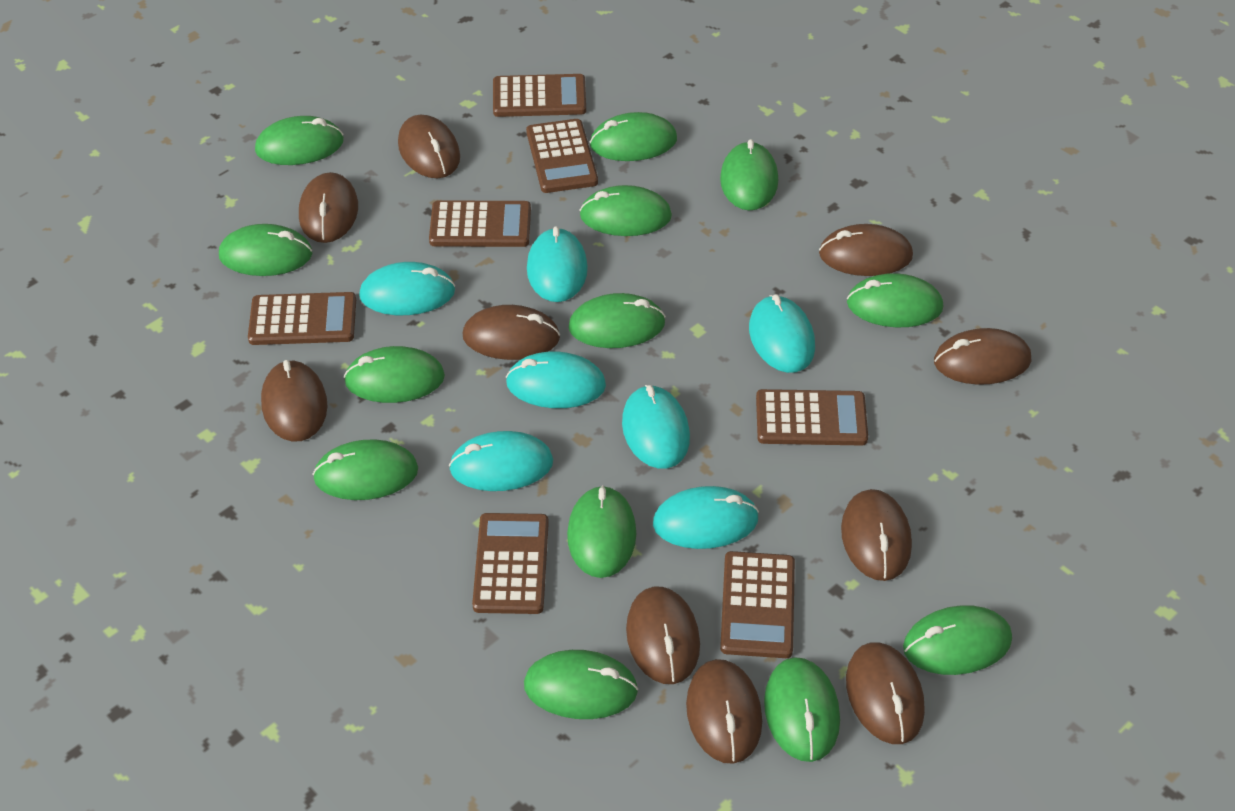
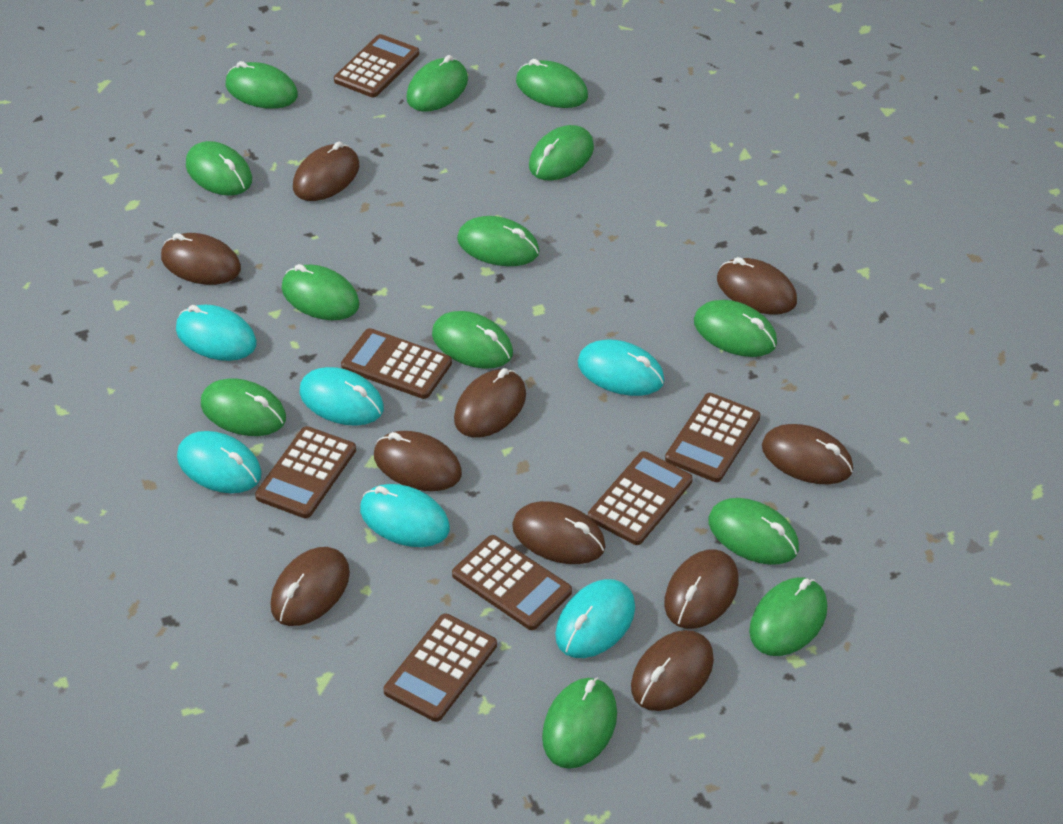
turquoise mouse: [359,262,455,315] [449,431,553,491] [506,351,606,408] [527,226,588,302] [622,385,690,469] [653,486,759,549] [749,294,815,373] = 7 -> [176,305,257,361] [177,431,262,493] [299,367,384,426] [360,484,450,547] [555,579,635,658] [578,340,665,396] = 6

